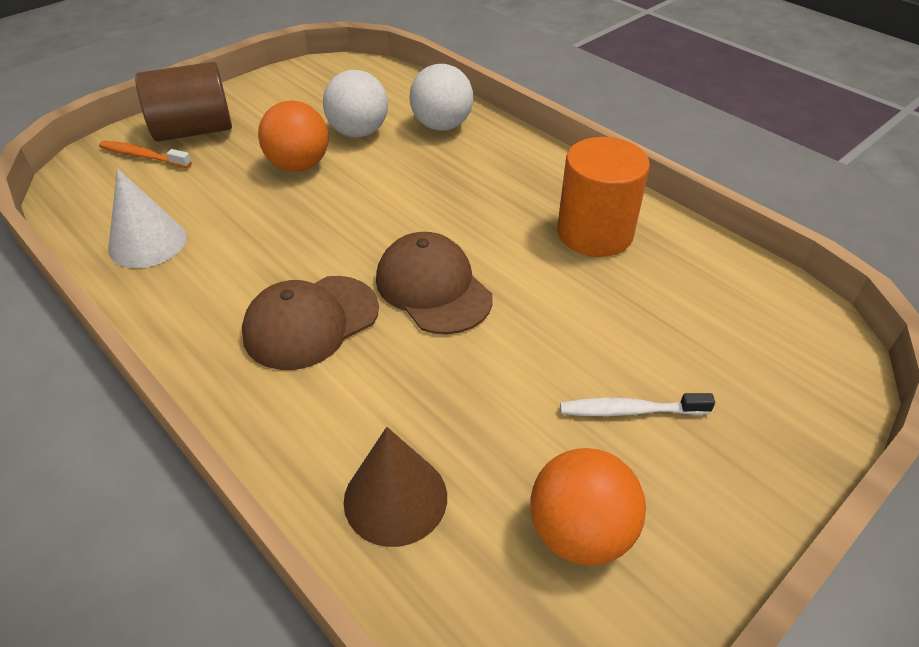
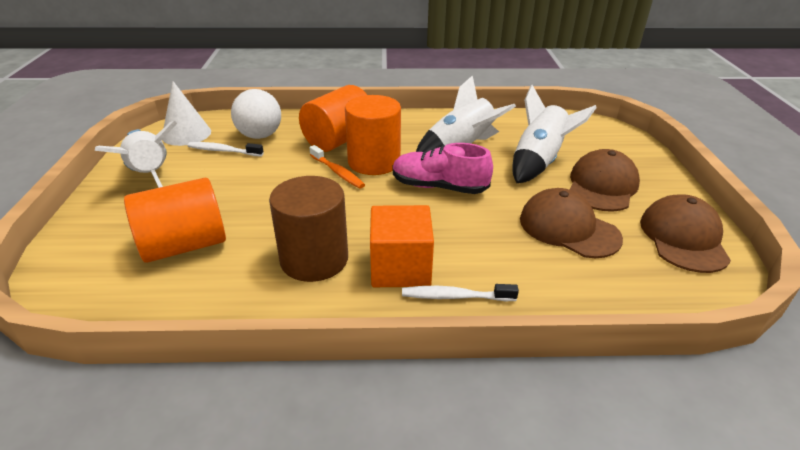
brown cap: [242,276,379,370] [376,232,493,335] = 2 -> [520,188,623,258] [570,149,640,212] [640,194,731,273] = 3
brown cone: [344,427,447,547] = 1 -> none = 0
orange ball: [258,101,329,172] [530,448,646,566] = 2 -> none = 0
orange cube: none = 0 -> [370,205,434,287] = 1
orange cylinder: [557,137,650,257] = 1 -> [124,178,226,263] [299,85,367,152] [345,95,401,175] = 3
pink shoe: none = 0 -> [393,143,493,194] = 1
white ball: [323,70,388,137] [409,64,473,131] = 2 -> [231,89,281,139] = 1
white rocket: none = 0 -> [95,121,177,188] [416,75,516,152] [512,85,597,183] = 3
white toothbrush: [560,393,715,416] = 1 -> [188,142,264,157] [402,284,519,301] = 2

